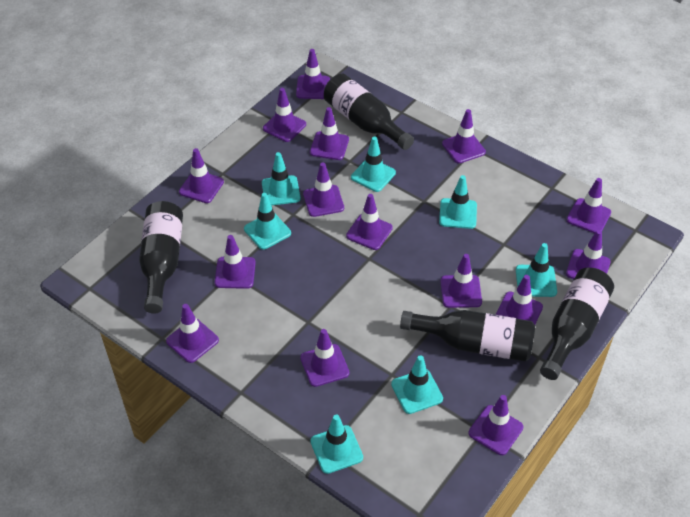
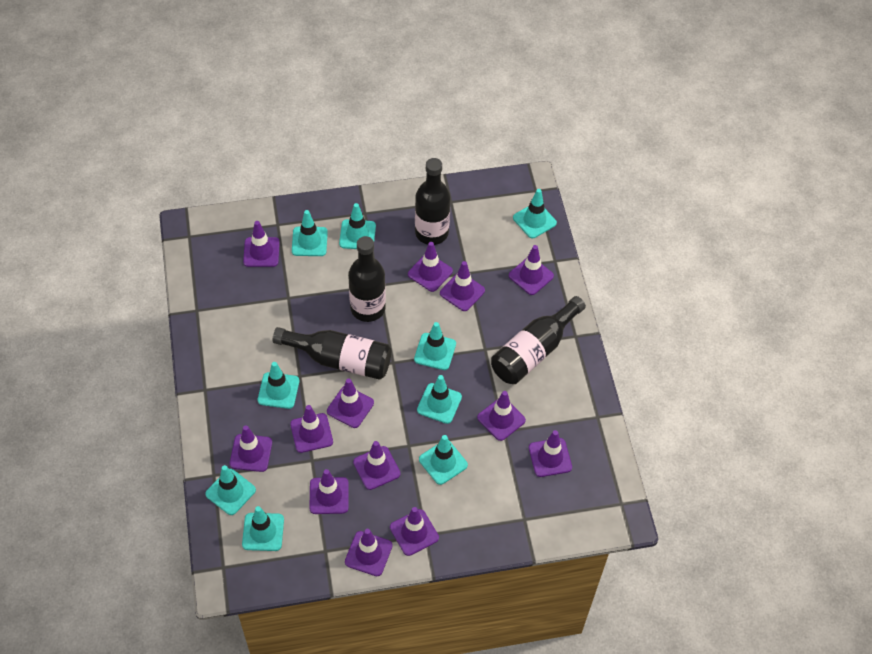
purple traffic cone: [166,304,219,363] [179,148,224,203] [215,235,256,289] [263,88,306,142] [296,49,330,99] [300,329,349,387] [303,163,344,217] [310,107,349,160] [346,194,393,250] [440,254,482,308] [442,109,486,163] [468,395,524,455] [495,275,543,325] [566,178,611,233] [566,230,611,279] = 15 -> [230,425,272,472] [243,221,280,267] [290,405,333,453] [310,469,349,514] [327,378,374,428] [345,529,393,576] [353,441,401,490] [390,507,439,556] [408,242,453,292] [440,261,485,311] [477,391,526,441] [509,245,554,295] [529,430,572,477] = 13
turquoise traffic cone: [244,193,291,250] [262,152,300,206] [310,415,363,474] [351,136,396,192] [391,355,443,414] [439,175,477,229] [516,243,557,297] = 7 -> [205,465,256,515] [242,506,284,551] [258,362,299,409] [292,210,328,256] [339,203,376,249] [414,322,456,370] [417,375,462,424] [419,435,468,485] [513,189,557,238] = 9

